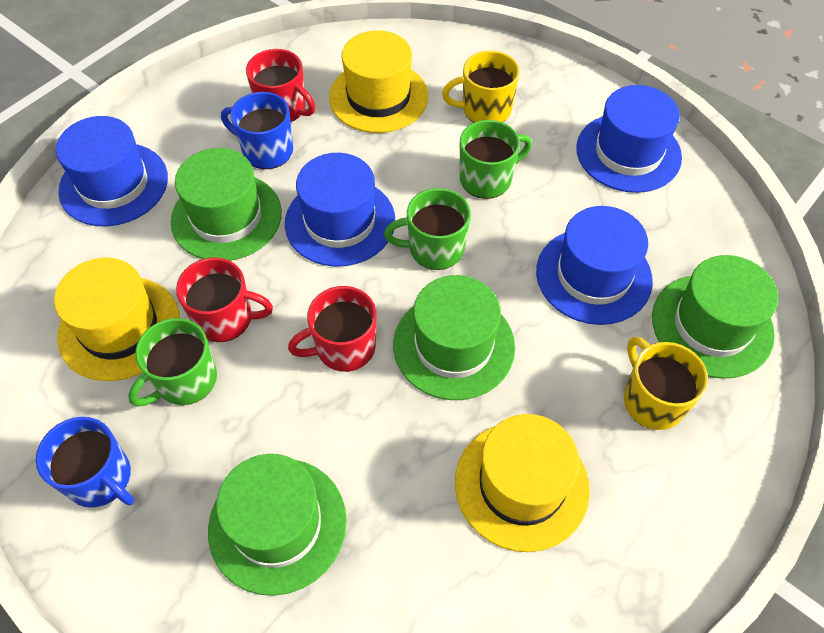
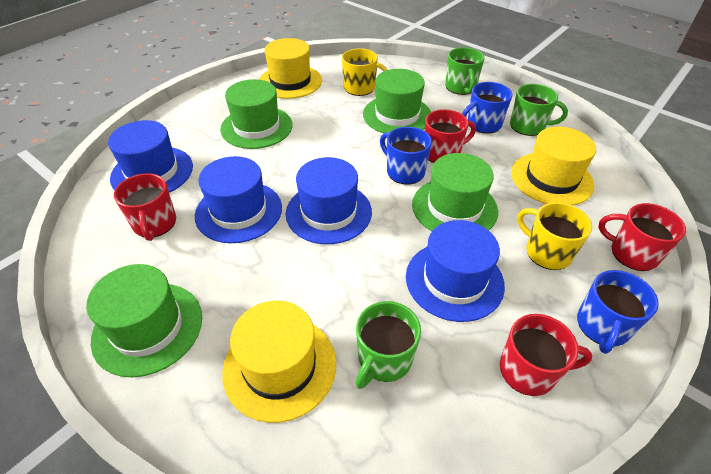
blue mug: [36,417,134,508] [221,92,293,169] = 2 -> [380,127,432,185] [462,82,512,134] [577,270,659,354] = 3
red mug: [176,258,273,342] [246,49,315,122] [288,286,377,372] = 3 -> [114,173,176,241] [425,109,476,163] [500,314,593,396] [598,203,686,271] = 4

